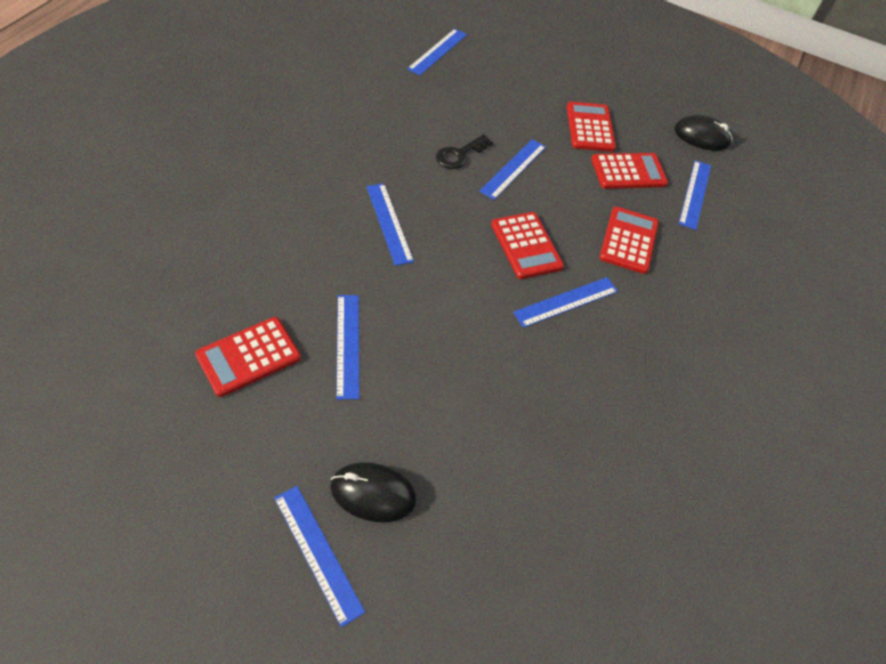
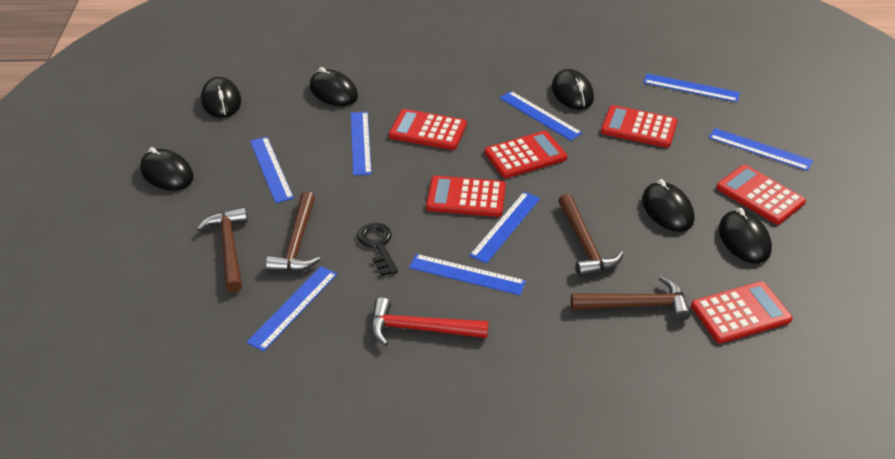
black mouse: [330,462,416,522] [674,115,732,151] = 2 -> [140,147,194,190] [201,77,241,118] [310,67,358,106] [552,69,594,110] [642,179,694,232] [719,208,772,264] = 6
blue ruler: [274,486,365,627] [336,295,359,400] [366,183,414,266] [407,29,467,75] [479,139,546,200] [513,277,618,328] [679,160,711,230] = 7 -> [247,266,337,352] [250,137,294,203] [351,112,372,176] [409,254,526,295] [469,192,540,264] [500,91,583,141] [643,74,740,102] [709,128,813,171] = 8
brown hammer: none = 0 -> [197,207,247,293] [266,191,321,272] [558,194,624,277] [571,276,691,321] = 4
red calculator: [195,317,301,397] [491,212,564,279] [567,102,616,152] [591,153,668,189] [599,207,659,274] = 5 -> [389,109,467,150] [426,176,506,217] [484,131,567,178] [601,105,678,148] [691,281,793,344] [716,165,806,225] = 6
red hammer: none = 0 -> [371,298,488,346] = 1

